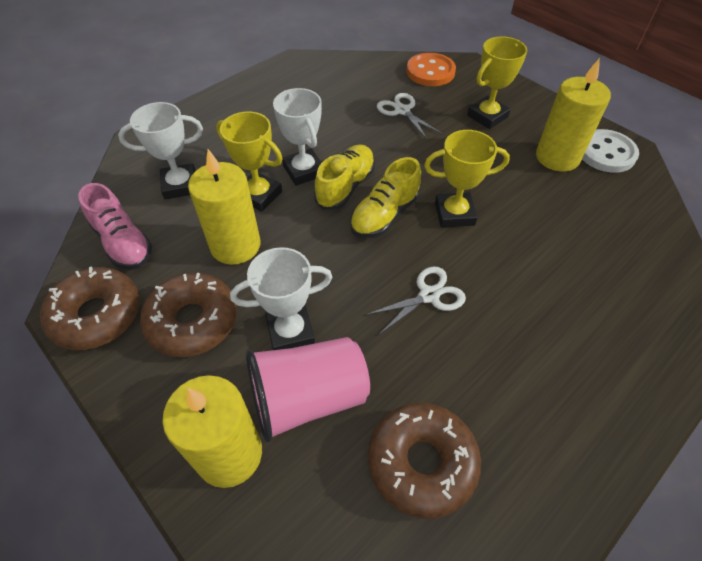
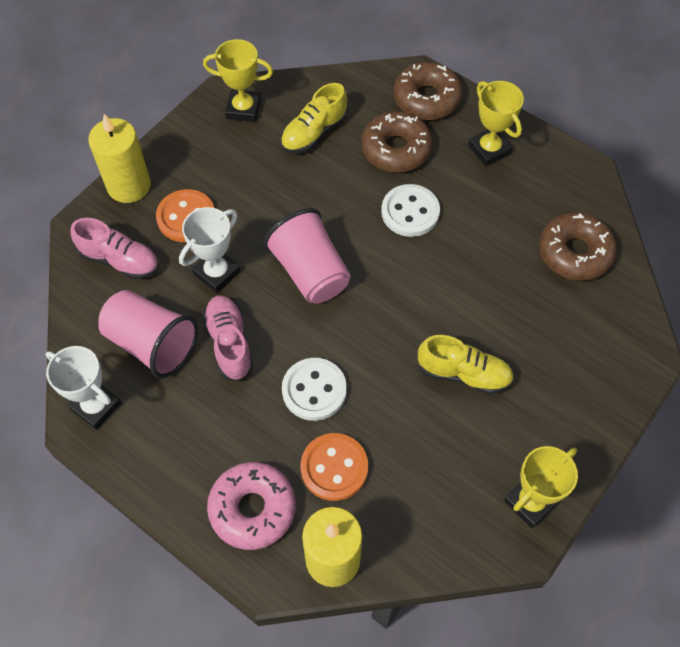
orange button: [407,53,456,86] = 1 -> [156,189,214,242] [300,433,368,501] = 2
pink cup: [246,337,370,442] = 1 -> [98,290,198,378] [264,208,351,304] = 2
pink donut: none = 0 -> [207,462,296,550] = 1
pink shoe: [78,183,152,270] = 1 -> [70,218,159,279] [203,295,253,381] = 2
white button: [582,129,639,173] = 1 -> [282,358,347,421] [381,184,440,237] = 2
white scissors: [365,266,466,335] [377,93,442,139] = 2 -> none = 0
white trophy: [118,102,203,199] [230,247,333,350] [273,88,322,186] = 3 -> [46,346,121,430] [179,207,240,293] = 2
yellow candle: [162,375,262,488] [188,149,260,265] [536,58,611,172] = 3 -> [88,114,151,203] [302,507,362,587] = 2

